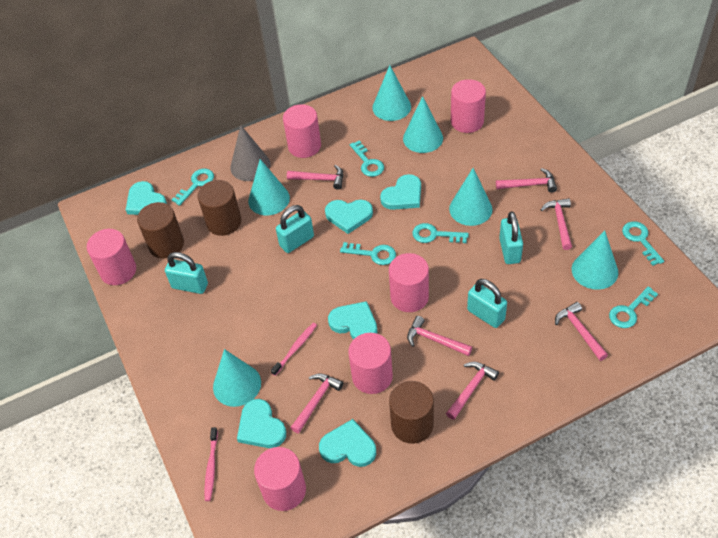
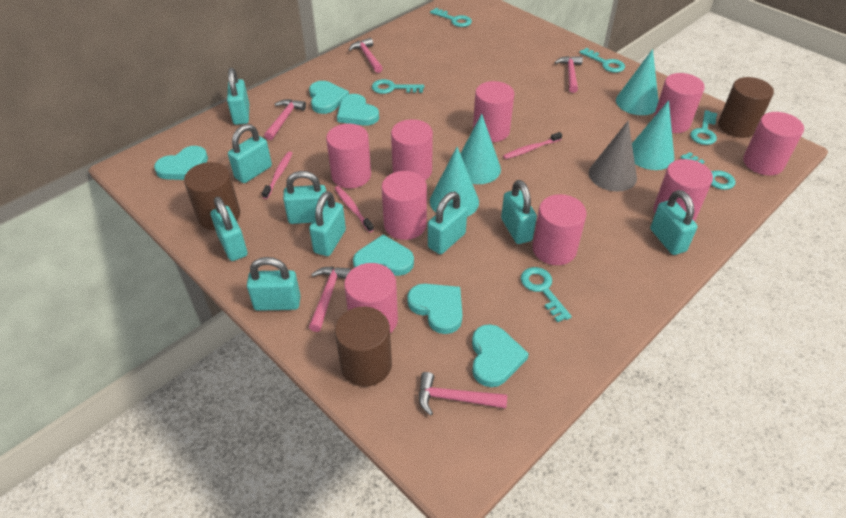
pink cylinder: [87,229,136,285] [254,447,306,511] [283,104,321,158] [348,333,393,394] [389,253,429,312] [451,79,486,133] = 6 -> [326,124,371,188] [344,263,398,333] [381,171,427,240] [391,119,433,180] [473,81,514,142] [532,194,586,265] [654,73,705,133] [654,159,713,222] [743,112,804,175] = 9
pink hammer: [287,165,344,190] [291,373,343,433] [407,316,472,356] [446,362,499,420] [496,168,557,193] [541,198,572,250] [555,302,608,361] = 7 -> [264,99,306,140] [309,267,352,332] [349,38,383,73] [419,372,507,416] [554,56,583,93] = 5
pink toothbrush: [205,427,218,501] [271,323,317,376] = 2 -> [262,151,292,199] [334,186,374,232] [503,132,562,159] = 3
turquoise cone: [213,349,261,407] [248,159,290,216] [372,65,411,121] [403,96,443,153] [449,168,493,226] [572,230,618,290] = 6 -> [430,147,479,217] [460,114,501,184] [616,49,659,115] [632,100,674,170] = 4
turquoise padlock: [165,252,208,294] [276,205,314,253] [467,279,507,328] [499,211,523,264] = 4 -> [211,196,248,261] [227,68,249,125] [228,124,272,183] [247,257,301,311] [283,171,327,224] [309,191,346,256] [428,192,467,254] [501,180,537,244] [650,190,698,255] = 9

